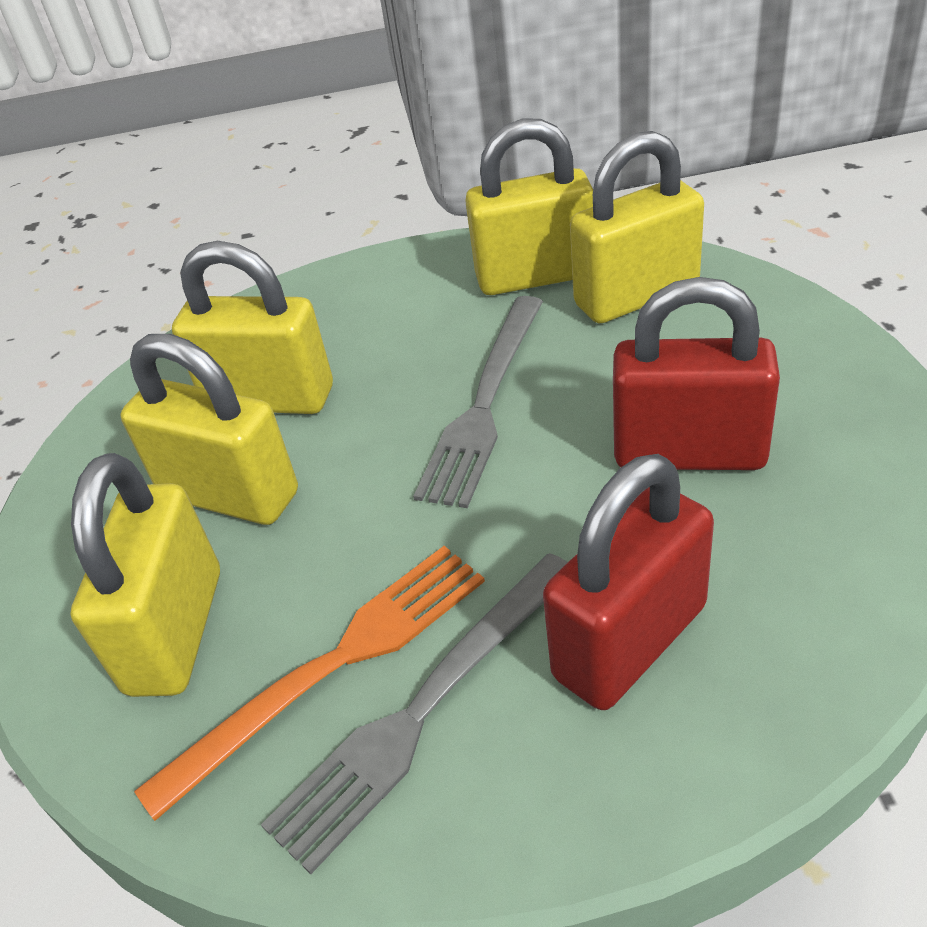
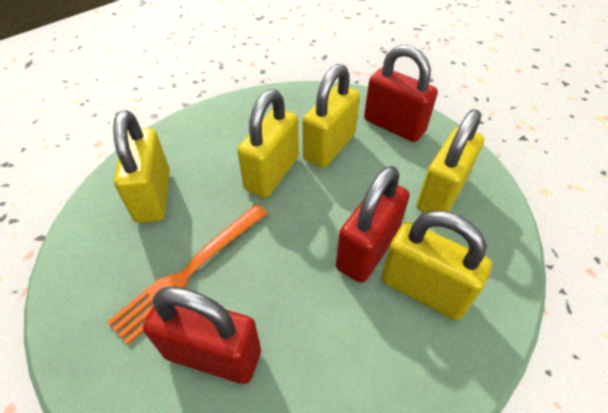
grey fork: [261,553,568,874] [413,296,543,508] = 2 -> none = 0
red padlock: [543,454,714,710] [613,277,780,470] = 2 -> [143,286,261,384] [336,166,410,283] [364,45,438,142] = 3

